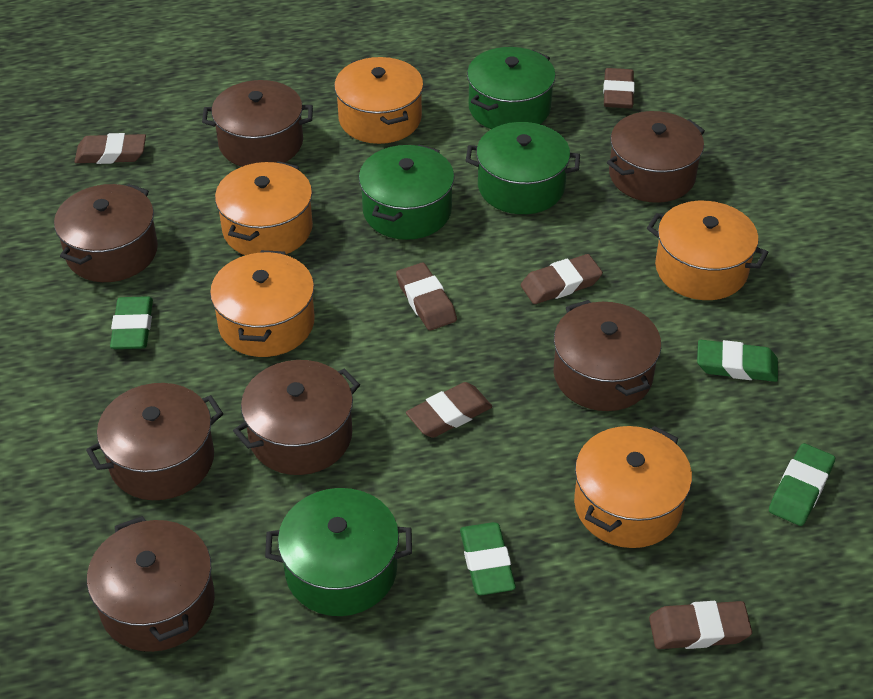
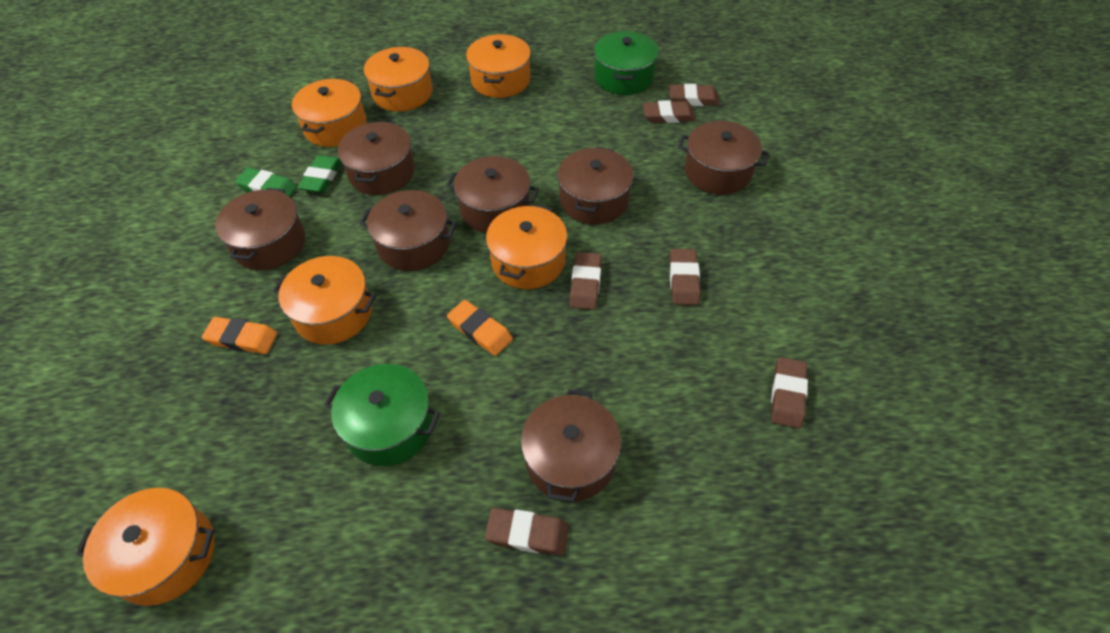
green eraser: [110,296,153,349] [460,522,516,595] [697,340,778,382] [769,443,835,526] = 4 -> [235,167,297,197] [298,155,341,193] = 2
green pot: [265,488,412,616] [359,145,455,240] [466,122,580,214] [467,47,556,129] = 4 -> [324,364,440,466] [594,31,659,95] = 2
orange eraser: none = 0 -> [202,317,278,354] [447,300,513,356] = 2
orange pot: [210,250,315,357] [215,161,313,255] [334,57,424,144] [574,426,692,548] [647,201,769,300] = 5 -> [76,488,214,606] [273,256,376,345] [292,79,367,147] [364,47,433,112] [466,34,531,98] [486,204,567,289] = 6

